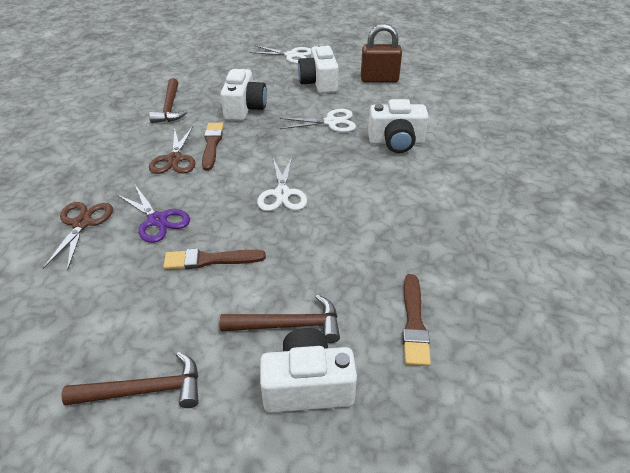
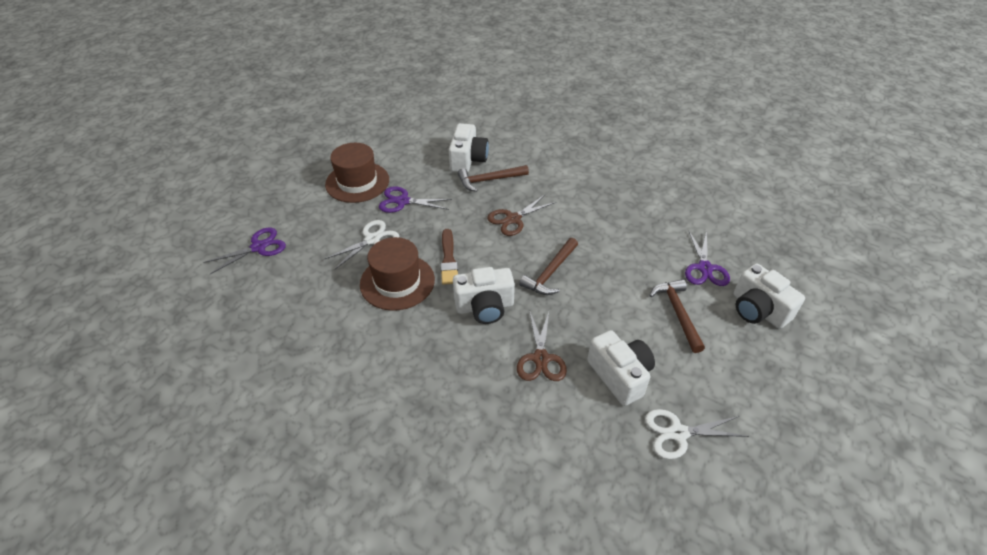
brown brush: [163,249,266,269] [202,123,224,171] [402,274,431,366] = 3 -> [440,229,458,285] = 1
brown hat: none = 0 -> [325,143,389,203] [360,237,435,311] = 2
brown padlock: [361,24,402,83] = 1 -> none = 0
purple scissors: [116,185,190,243] = 1 -> [203,227,286,274] [379,186,452,213] [685,230,730,286] = 3
white scissors: [249,46,311,64] [257,157,307,211] [279,109,356,132] = 3 -> [325,220,399,270] [645,409,749,459] = 2

